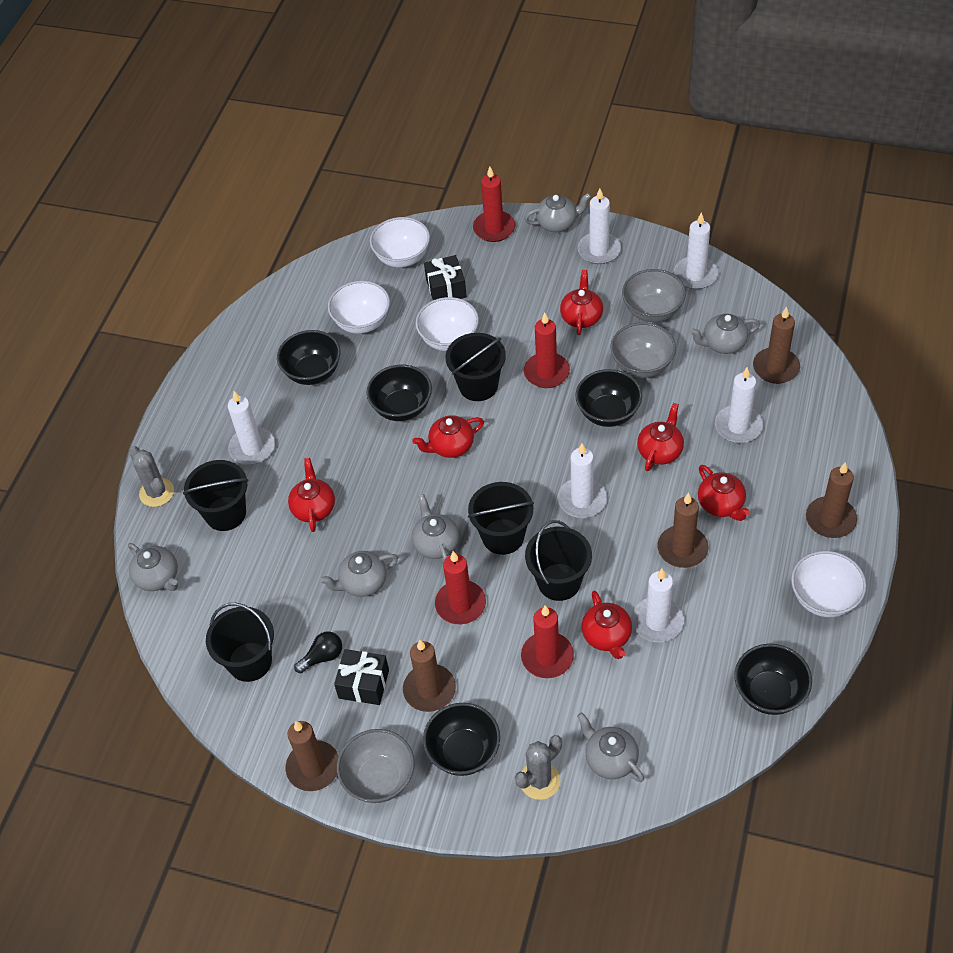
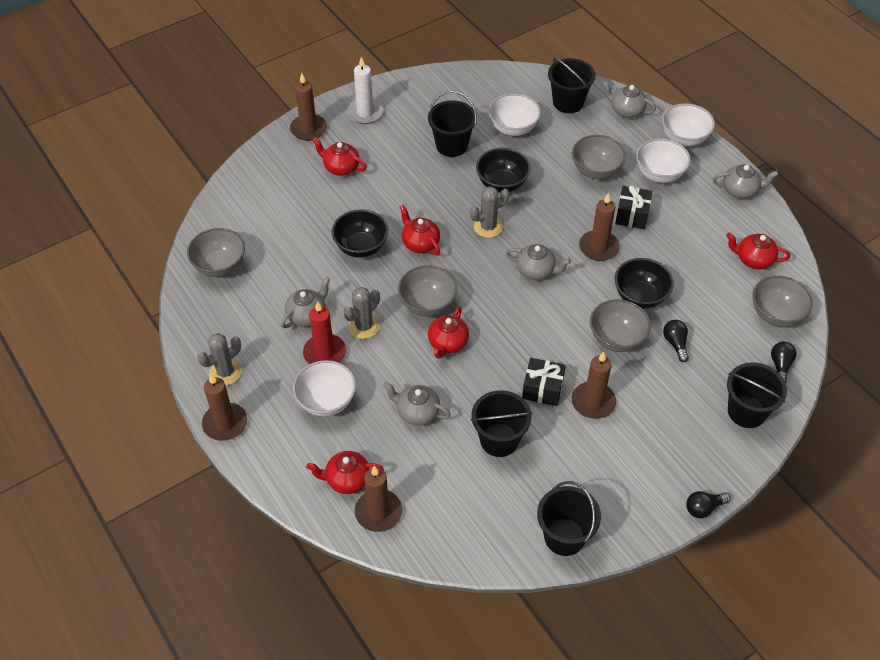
black bowl: [277,330,340,385] [366,365,432,421] [423,703,500,776] [575,369,642,427] [734,644,812,715] = 5 -> [332,209,389,258] [476,148,530,193] [614,258,674,309] = 3
black light bulb: [294,631,342,673] = 1 -> [663,320,689,362] [686,491,730,518] [771,342,796,383] = 3
grey bowl: [337,729,414,803] [611,322,676,378] [622,269,686,322] = 3 -> [187,228,245,277] [398,265,457,316] [572,135,626,179] [590,299,651,352] [752,276,813,327] = 5
grey cactus: [129,446,174,507] [515,735,562,800] = 2 -> [197,333,242,385] [344,287,380,339] [470,187,510,238] = 3
grey teapot: [128,543,178,591] [320,551,398,597] [412,494,459,562] [524,193,591,232] [577,712,644,782] [690,314,760,354] = 6 -> [281,277,330,328] [383,382,451,426] [506,244,571,280] [602,81,656,118] [713,164,778,199] = 5
red candle: [435,551,486,624] [473,166,515,242] [521,606,574,678] [524,313,570,388] = 4 -> [303,301,346,364] = 1
red teapot: [288,458,335,532] [412,415,484,458] [560,270,603,335] [582,591,632,659] [637,403,684,471] [698,465,750,521] = 6 -> [306,451,384,494] [312,137,367,176] [400,205,440,255] [428,307,469,359] [726,233,791,269] = 5
white candle: [228,391,275,465] [558,443,607,518] [578,188,621,264] [631,569,684,642] [674,212,718,289] [715,367,763,443] = 6 -> [347,57,383,124] = 1

